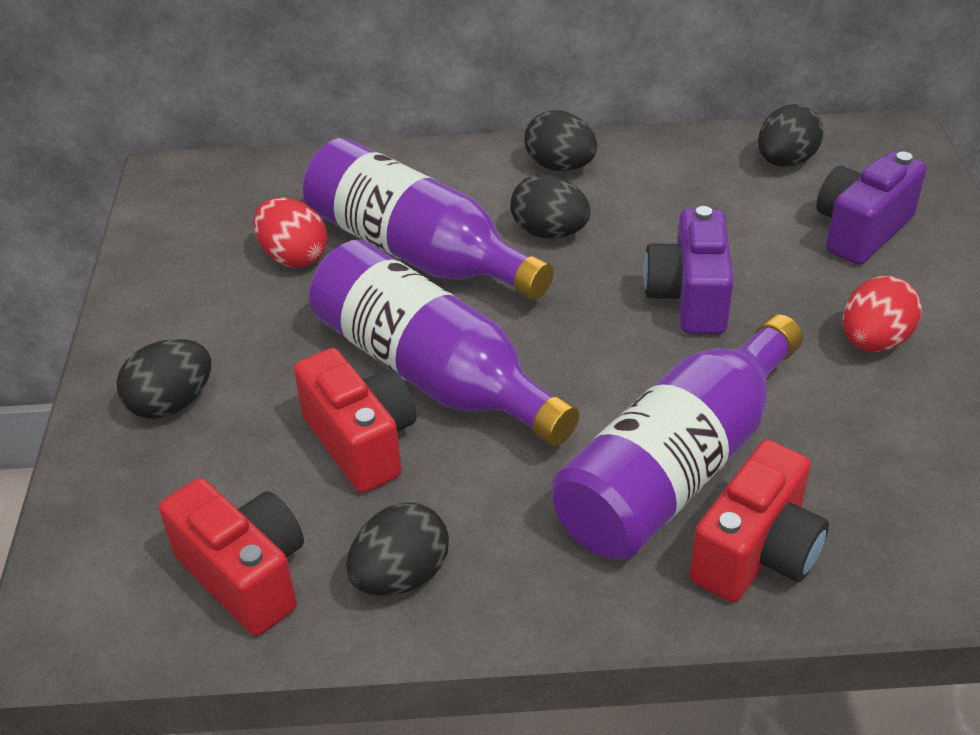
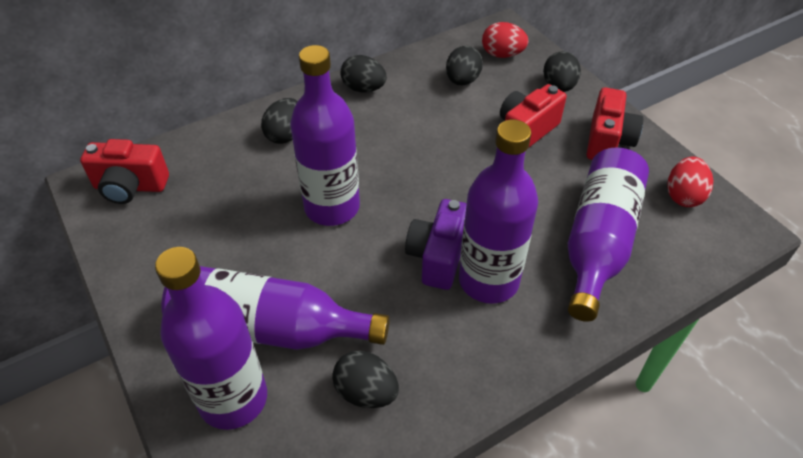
purple bottle: [303,138,554,300] [309,240,579,446] [552,314,803,560] = 3 -> [155,247,267,430] [161,266,390,350] [290,45,360,226] [459,120,538,304] [568,147,649,322] = 5
purple camera: [643,206,733,334] [816,151,927,265] = 2 -> [405,199,467,290] = 1

